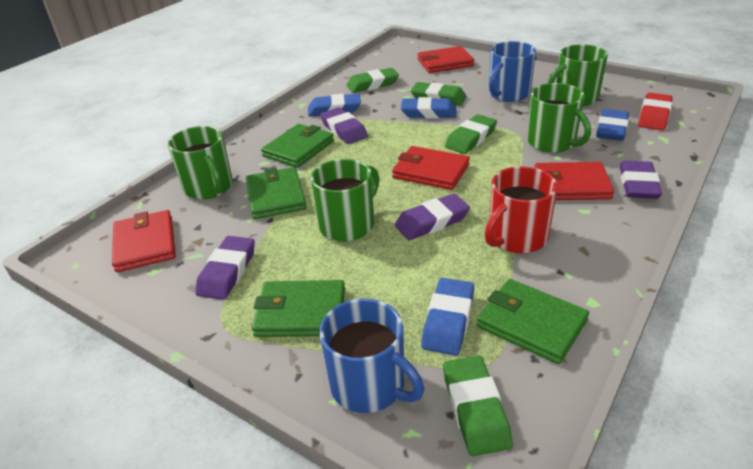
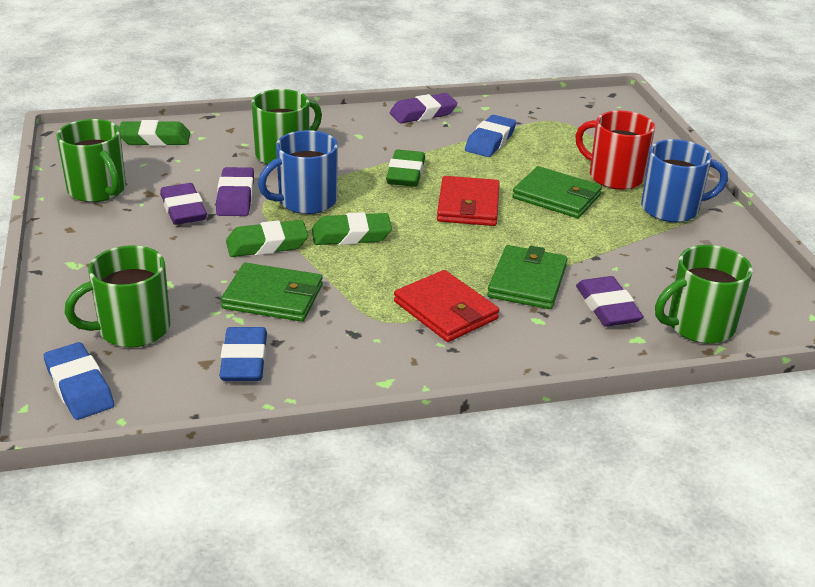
blue eraser: [308,94,361,117] [401,97,457,118] [421,278,474,356] [596,109,629,141] = 4 -> [44,342,114,420] [219,327,267,381] [465,115,516,157] = 3
green wallet: [246,167,307,219] [252,280,345,337] [261,124,334,168] [477,279,589,364] = 4 -> [221,263,323,322] [487,245,568,309] [512,166,602,218] = 3
red eraser: [638,92,673,130] = 1 -> none = 0
red wallet: [112,210,176,272] [392,146,470,190] [418,46,474,73] [535,162,614,200] = 4 -> [394,270,499,342] [437,176,500,226] = 2

